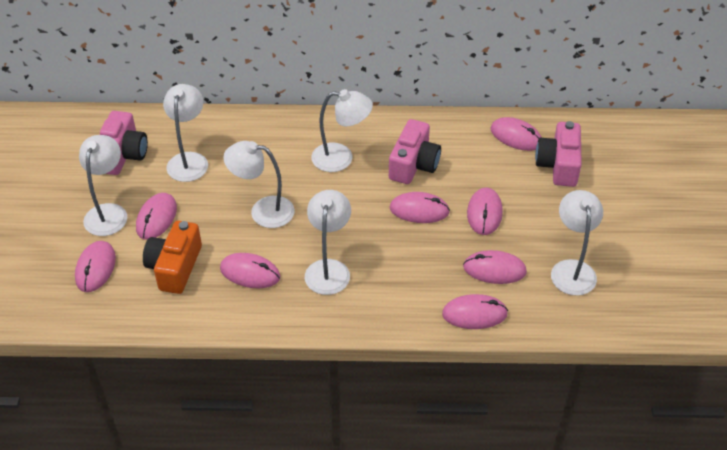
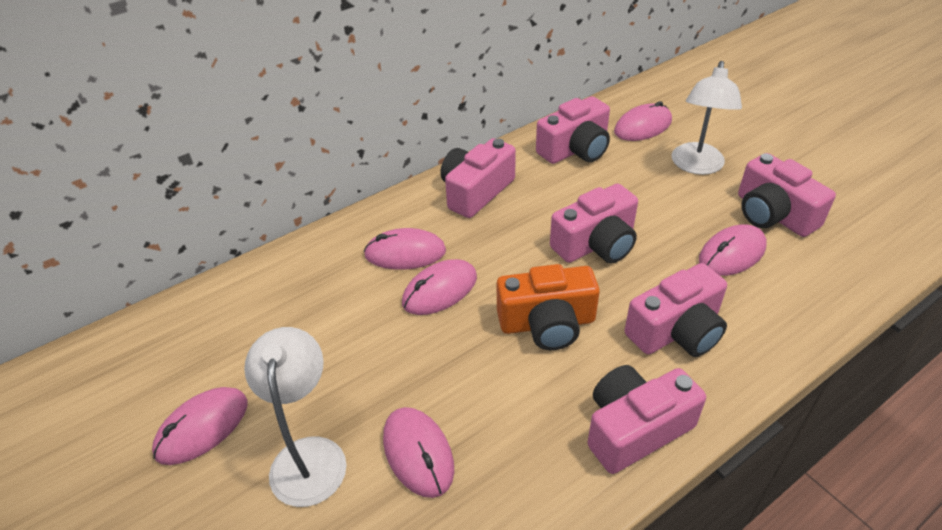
pink camera: [100,111,148,175] [389,119,441,184] [535,121,582,187] = 3 -> [441,138,516,218] [536,96,610,164] [550,184,638,263] [587,365,706,474] [624,263,727,357] [738,153,836,237] = 6
pink mouse: [75,241,116,292] [136,193,177,240] [220,253,280,288] [389,192,450,223] [442,294,508,329] [463,250,527,284] [467,188,503,235] [490,117,542,151] = 8 -> [152,387,247,465] [364,228,446,270] [383,407,454,498] [402,259,477,315] [614,101,672,141] [699,224,767,276] = 6
white lamp: [79,135,127,236] [163,84,208,182] [224,141,295,228] [305,190,351,295] [311,89,373,172] [551,190,603,296] = 6 -> [244,327,346,507] [672,61,742,175] = 2

